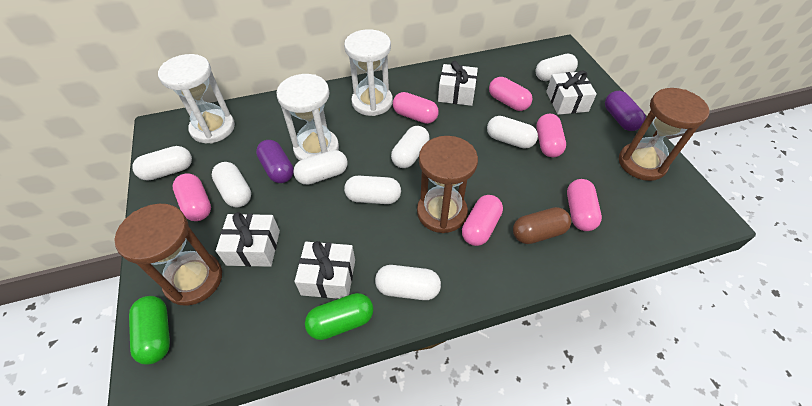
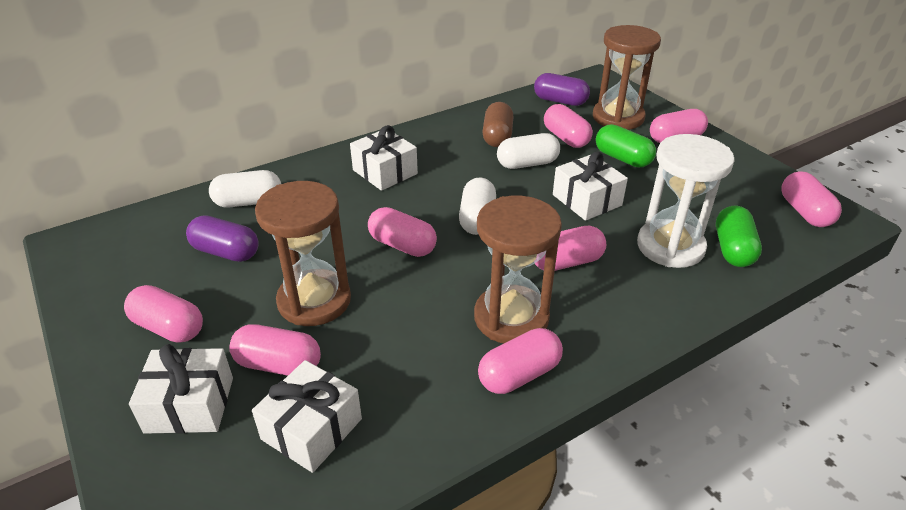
pink capsule: [173,173,211,221] [393,92,439,124] [462,195,503,246] [489,77,532,111] [536,114,566,157] [567,179,602,231] = 6 -> [124,285,203,343] [229,324,321,376] [368,207,437,257] [478,328,563,394] [535,226,606,271] [544,104,593,148] [650,109,708,143] [781,171,842,227] = 8
white capsule: [132,146,192,181] [212,162,251,208] [293,150,348,185] [344,176,401,204] [375,265,441,300] [391,126,429,168] [487,116,538,149] [535,54,578,81] = 8 -> [209,170,281,208] [459,177,496,235] [497,133,560,169] = 3
white hourglass: [158,54,235,143] [276,74,339,161] [344,29,393,116] = 3 -> [637,134,735,268] = 1

